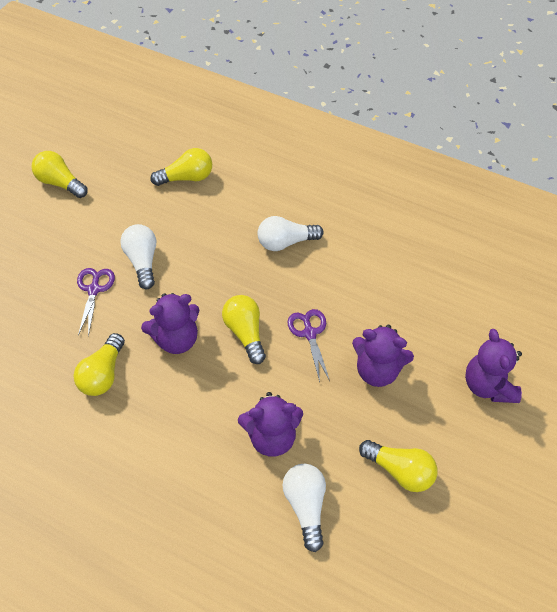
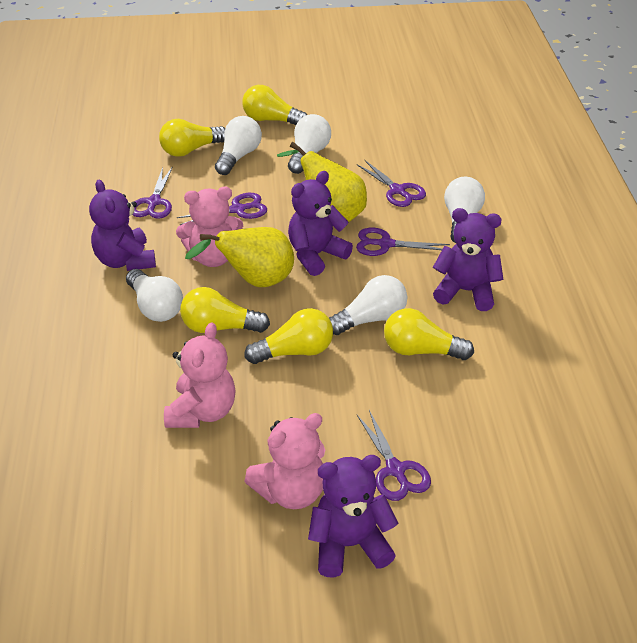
pink teddy bear: none = 0 -> [164,322,235,428] [176,187,243,267] [245,413,325,509] = 3
purple scissors: [77,268,115,337] [287,309,330,382] = 2 -> [133,166,173,219] [177,193,267,225] [356,228,450,256] [357,160,426,207] [357,410,431,501] = 5
white light bulb: [120,224,156,289] [257,216,324,251] [282,464,326,552] = 3 -> [126,269,183,322] [215,116,262,175] [288,114,331,174] [329,275,407,335] [444,177,485,243] = 5
yellow pear: none = 0 -> [185,227,294,287] [277,142,367,222] = 2

